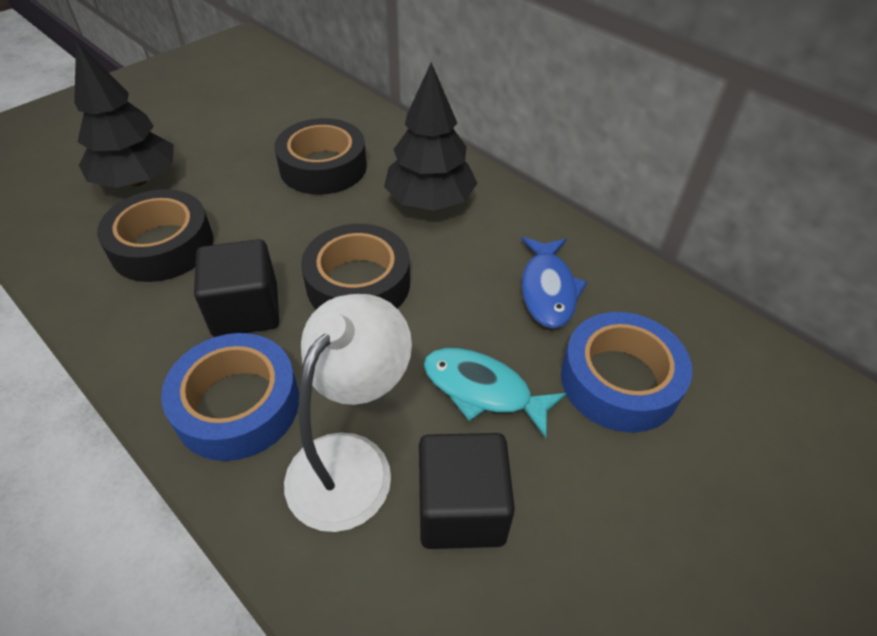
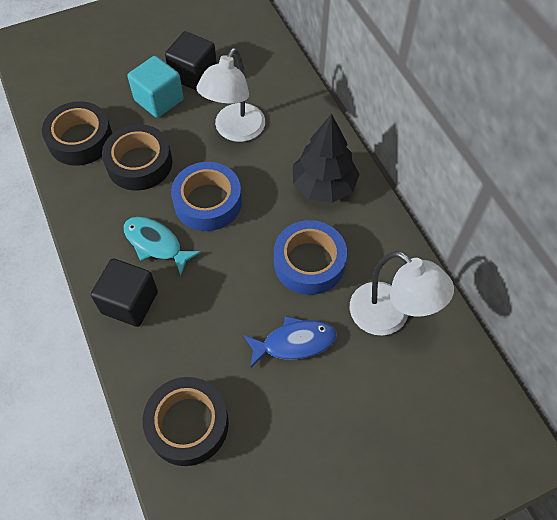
black tree: [74,41,174,188] [384,62,478,211] = 2 -> [293,114,360,203] = 1
turquoise cube: none = 0 -> [127,56,184,118] = 1
white lamp: [284,294,412,532] = 1 -> [196,48,265,142] [350,251,454,336] = 2

